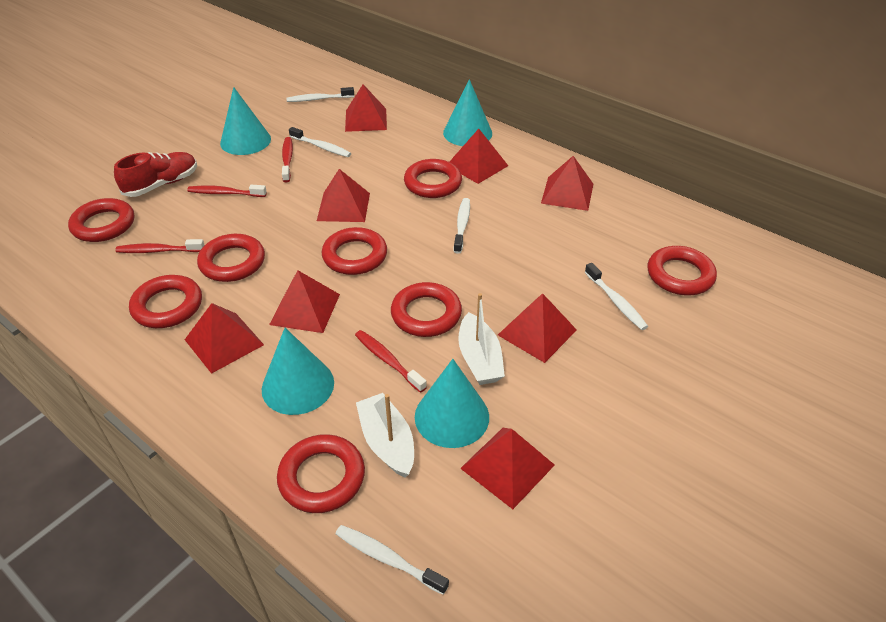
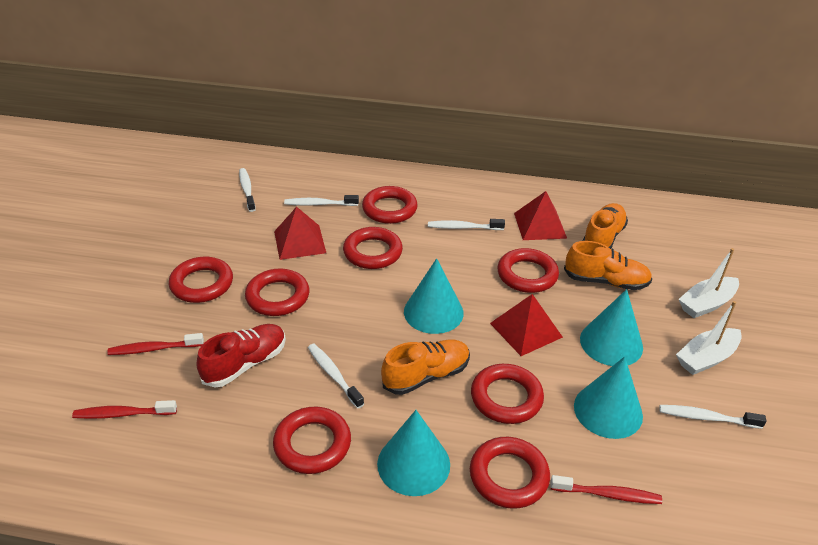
orange shoe: none = 0 -> [381,339,470,395] [564,241,652,290] [583,203,628,249] = 3
red pyramid: [185,303,264,374] [269,271,340,333] [317,169,370,222] [345,84,387,132] [450,129,508,184] [460,428,555,509] [498,293,577,363] [541,156,593,211] = 8 -> [274,207,326,260] [490,294,563,356] [514,191,567,240] = 3
red toothbrush: [115,239,205,253] [187,185,267,197] [282,137,293,182] [355,330,427,393] = 4 -> [72,400,177,419] [107,333,204,355] [551,475,662,504] = 3

